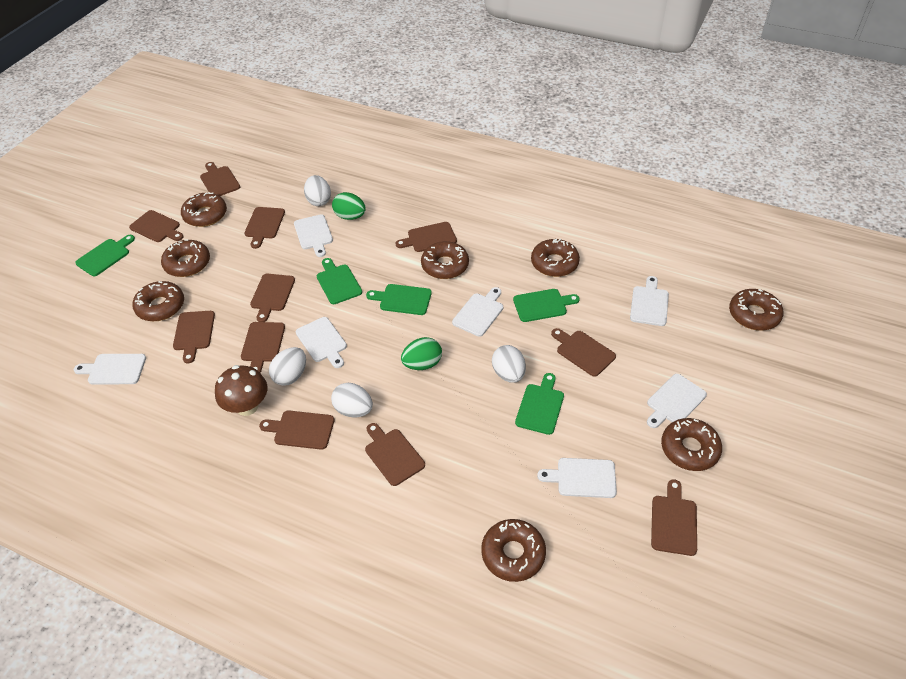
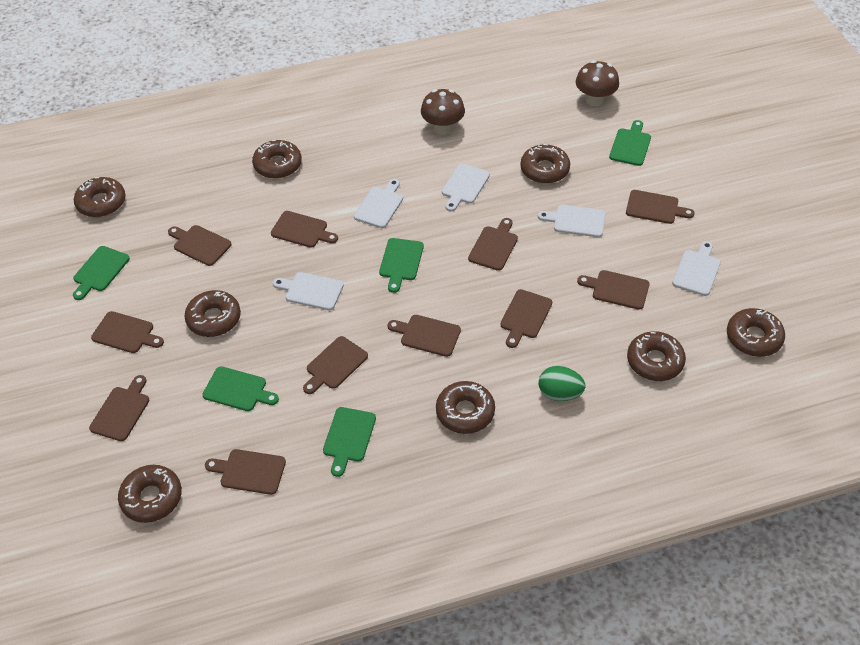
brown mushroom: [215,365,267,416] = 1 -> [421,89,465,135] [576,60,619,106] = 2
green egg: [332,192,366,220] [401,337,442,370] = 2 -> [539,366,585,401] = 1
white cutting board: [74,354,146,384] [294,215,333,257] [296,317,347,368] [452,287,503,337] [537,458,617,498] [630,276,669,326] [647,374,707,428] = 7 -> [273,272,344,310] [354,179,403,228] [442,163,490,211] [538,205,606,237] [672,241,721,296] = 5
white egg: [269,347,306,386] [304,175,331,206] [331,383,373,417] [492,345,526,383] = 4 -> none = 0

